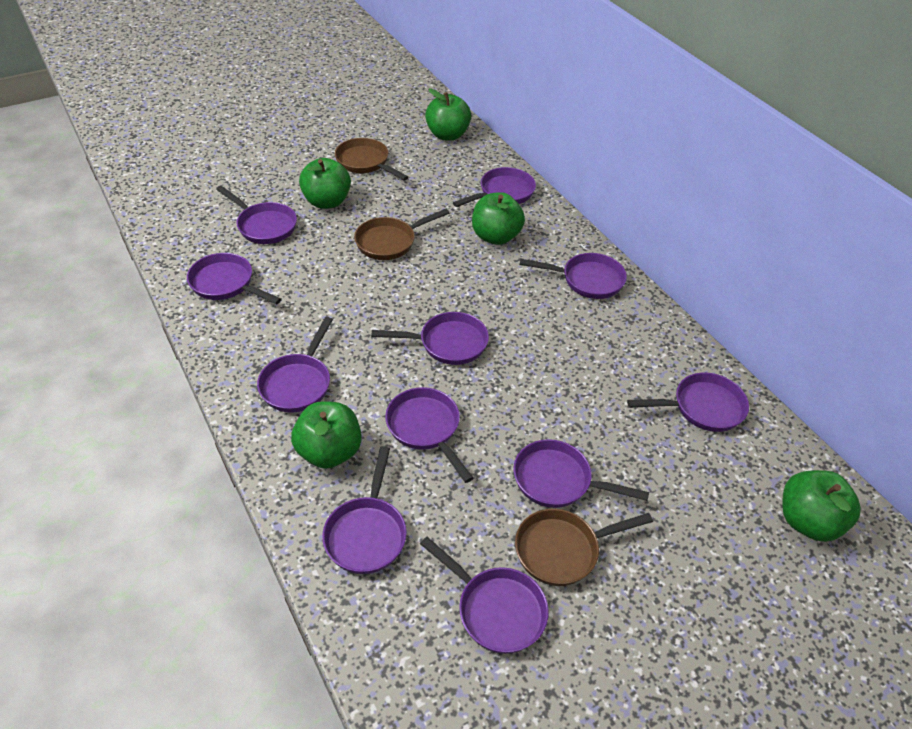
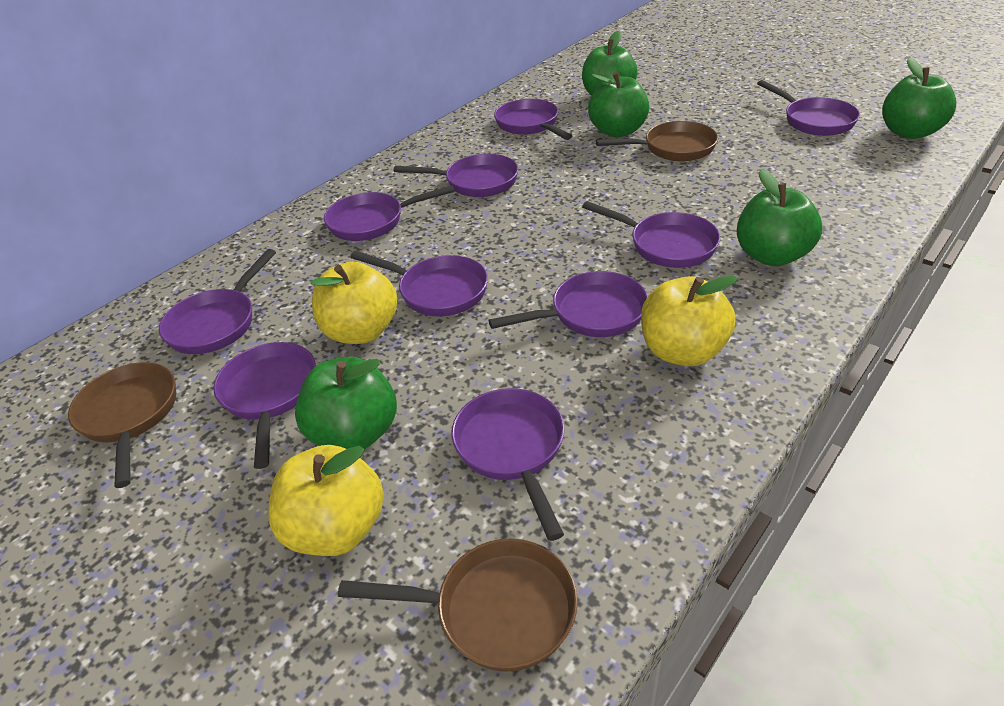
purple pan: [187,253,281,304] [216,186,297,244] [257,317,333,413] [322,446,407,574] [371,312,489,365] [385,387,473,483] [420,537,549,654] [453,167,536,207] [514,439,649,508] [520,253,627,299] [627,373,749,432] = 11 -> [159,249,276,354] [214,342,316,469] [324,185,455,241] [350,251,488,317] [394,154,518,197] [452,388,565,541] [488,271,648,337] [494,99,572,140] [582,201,720,268] [757,80,860,136] = 10
yellow apple: none = 0 -> [268,445,384,556] [311,261,397,344] [641,275,738,366] = 3

